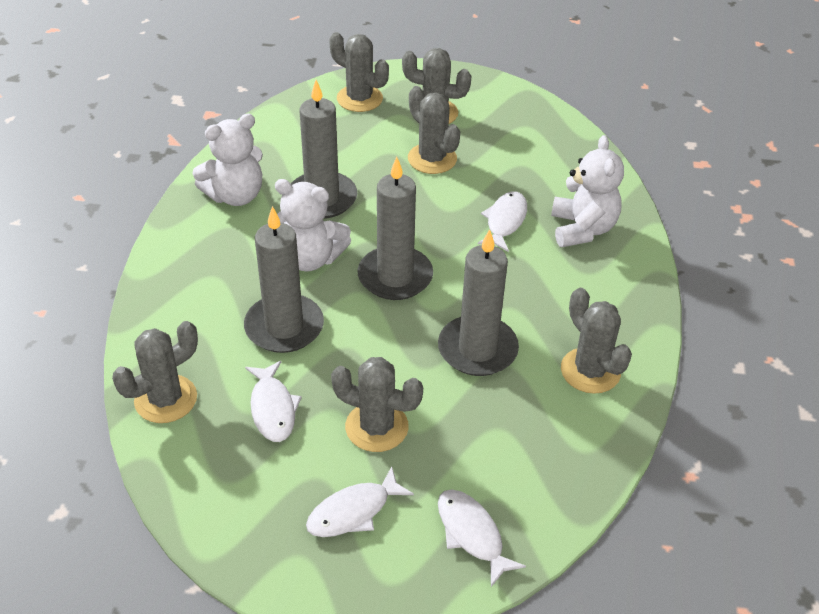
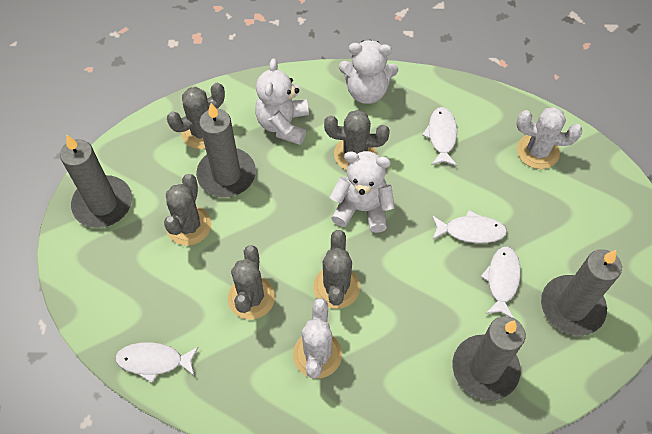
grey cactus: [112,321,198,423] [329,32,389,112] [331,357,423,452] [402,48,471,124] [408,86,460,174] [561,288,632,394] = 6 -> [164,174,211,246] [167,83,225,149] [228,245,275,320] [313,230,360,309] [324,110,390,170] = 5
white cactus: none = 0 -> [293,298,342,379] [517,107,582,169] = 2

